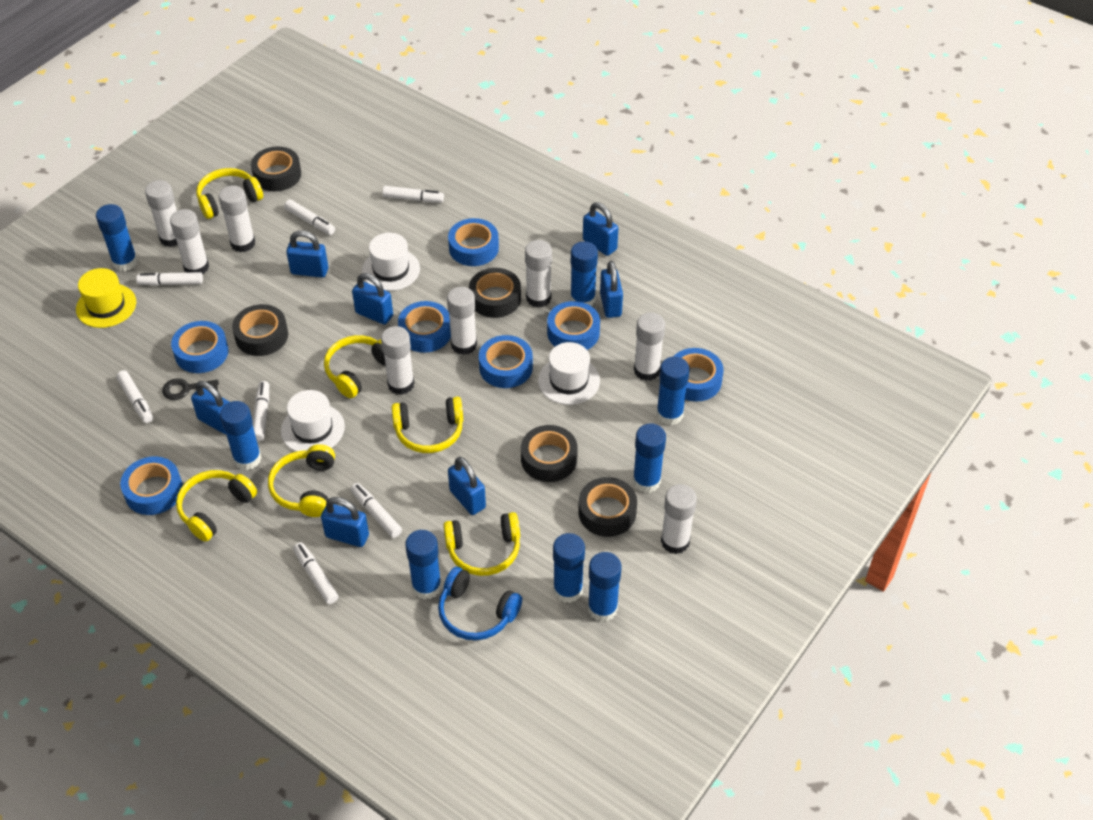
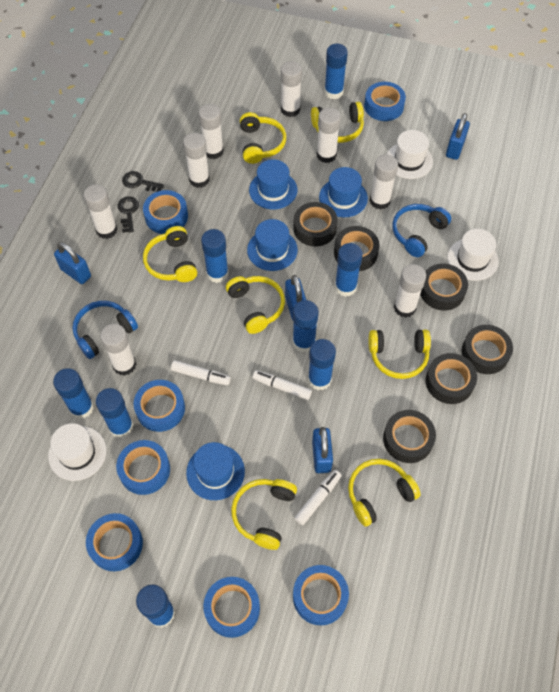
black key: [162,378,219,400] = 1 -> [117,197,139,233] [122,171,164,192] = 2
black tape: [232,304,288,356] [251,146,301,191] [469,268,521,318] [521,425,578,482] [578,477,637,537] = 5 -> [293,202,338,247] [334,226,380,271] [383,410,436,463] [420,263,468,311] [426,353,477,404] [462,325,513,374] = 6
blue hat: none = 0 -> [186,442,245,500] [247,219,298,271] [249,159,297,209] [319,167,368,217] = 4
blue headphones: [438,567,522,640] = 1 -> [72,301,138,359] [392,204,451,257] = 2
blue padlock: [191,381,229,434] [286,230,328,278] [321,497,369,547] [352,273,393,325] [448,457,486,515] [583,202,618,256] [600,261,623,318] = 7 -> [54,242,91,284] [285,275,306,320] [312,427,333,473] [446,113,470,160] = 4
white marker: [116,370,153,423] [136,272,203,286] [253,381,269,441] [284,200,335,235] [293,542,339,604] [351,483,402,538] [382,186,444,202] = 7 -> [171,360,231,385] [253,370,312,400] [294,470,342,525] = 3
yellow hat: [76,268,136,328] = 1 -> none = 0
yellow headphones: [176,470,257,542] [196,168,263,219] [268,444,335,517] [324,335,386,398] [392,397,463,453] [443,512,520,576] = 6 -> [143,226,197,282] [226,276,285,334] [231,479,297,550] [240,112,286,164] [311,102,364,143] [348,459,421,527] [369,329,431,379] = 7

